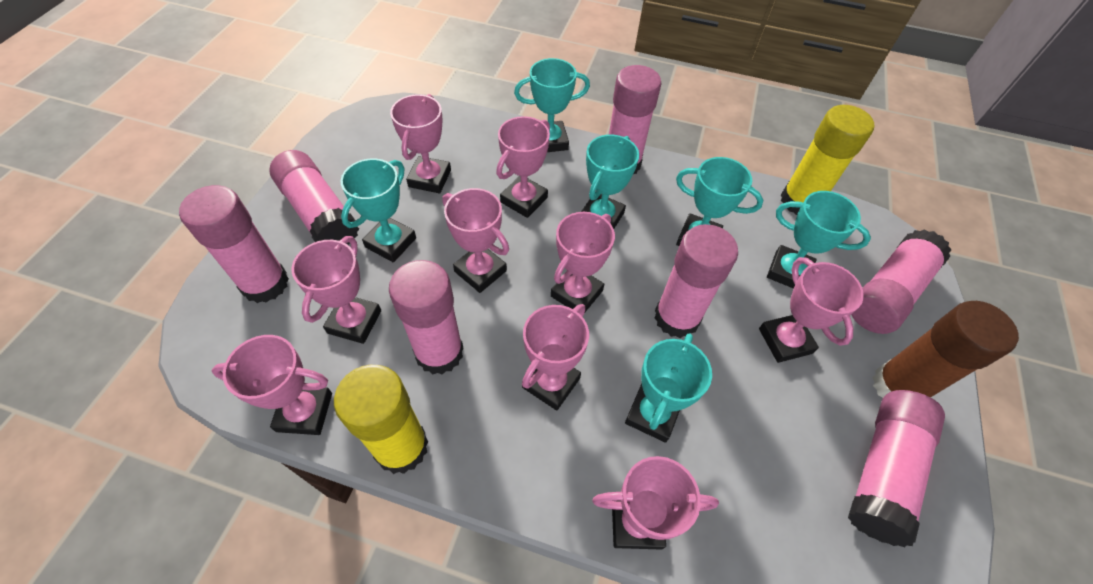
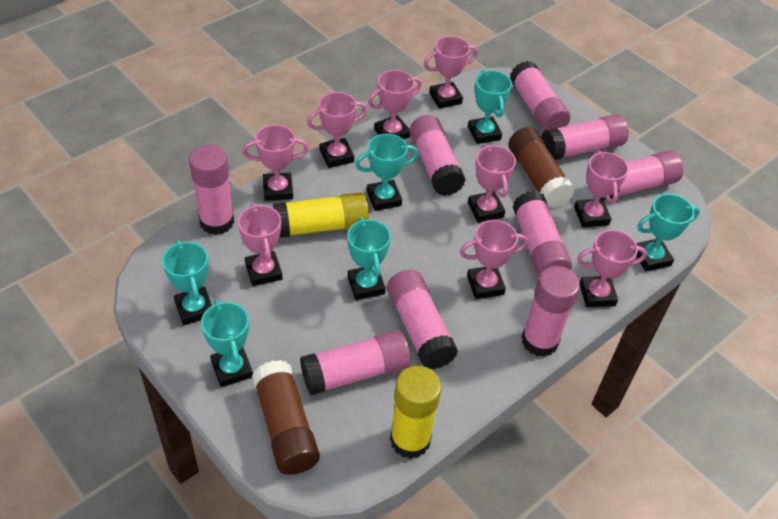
brown glue stick: [872,301,1019,398] = 1 -> [252,360,320,475] [509,127,575,208] = 2
pink glue stick: [179,185,289,303] [269,150,359,245] [389,260,464,375] [609,65,662,174] [654,224,738,338] [848,390,945,547] [851,229,952,334] = 7 -> [189,145,234,235] [300,330,411,396] [387,269,458,369] [409,115,466,196] [510,61,570,131] [513,191,572,277] [522,266,580,357] [541,114,629,160] [603,151,683,200] = 9

